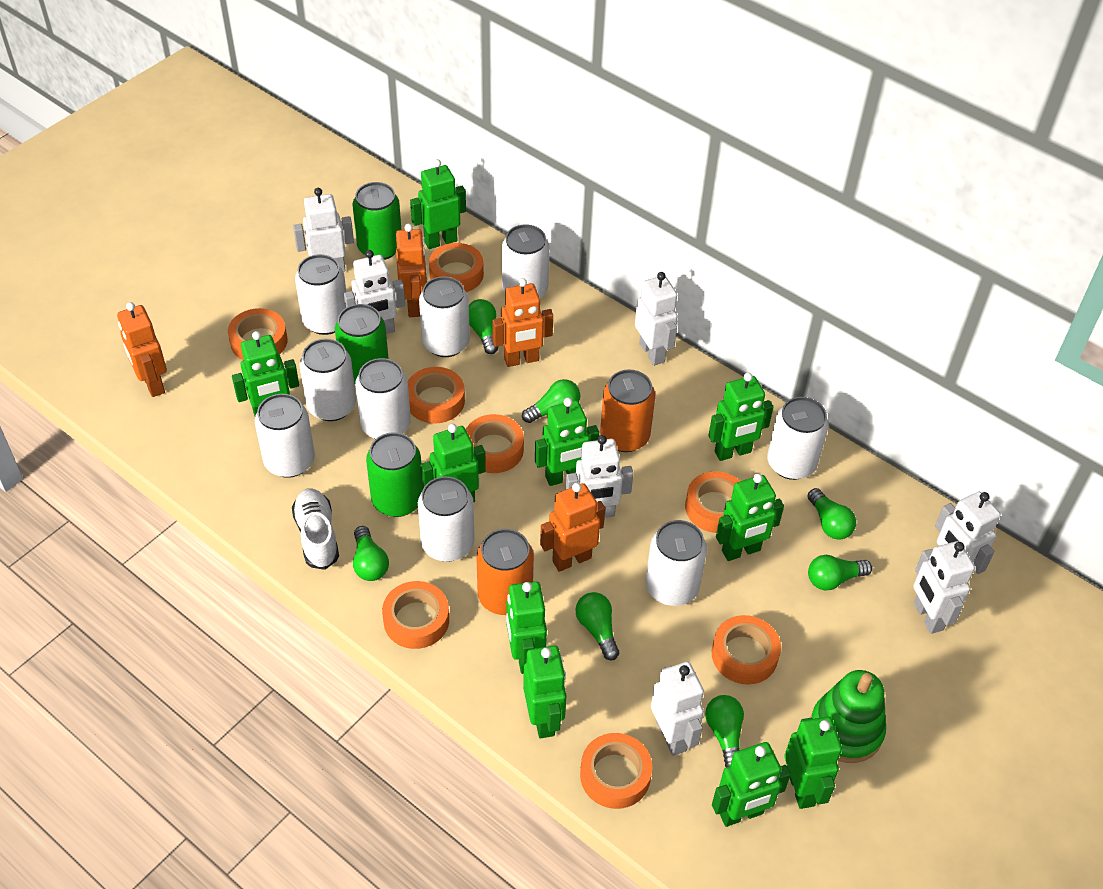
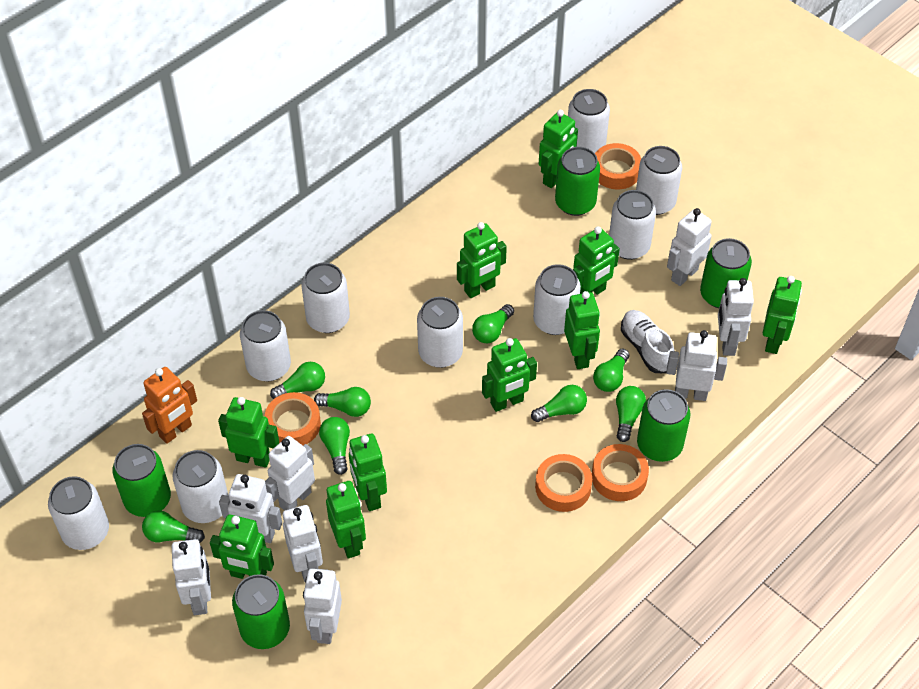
green can: [335,304,389,384] [353,182,401,260] [366,432,423,517] = 3 -> [112,444,171,517] [232,574,290,649] [555,147,600,216] [637,389,690,462] [700,238,752,308] = 5
green light bulb: [353,526,389,581] [469,299,498,354] [522,379,580,423] [576,592,619,660] [705,695,744,767] [807,488,856,540] [808,555,872,591] = 7 -> [142,510,205,543] [270,362,325,399] [314,387,371,417] [319,417,350,475] [472,304,514,343] [531,385,587,422] [593,349,629,392] [616,386,646,442] = 8
green stacking toy: [811,670,886,763] = 1 -> none = 0
orange can: [477,529,534,615] [600,369,655,452] = 2 -> none = 0
orange robot: [117,302,167,397] [396,224,428,317] [492,278,553,367] [540,483,605,572] = 4 -> [142,367,197,444] = 1
orange tape: [228,308,288,360] [382,581,449,649] [408,367,465,424] [429,243,484,292] [466,414,524,473] [580,733,653,809] [685,471,740,533] [712,615,781,685] = 8 -> [265,392,321,445] [535,454,592,512] [592,444,649,501] [595,143,641,189] = 4
white robot: [293,188,354,272] [344,250,405,334] [566,435,633,518] [635,272,678,366] [651,662,704,756] [913,541,975,634] [935,491,1001,574] = 7 -> [172,539,211,615] [219,474,282,543] [265,436,315,511] [283,505,323,582] [303,569,342,644] [666,330,727,401] [667,208,712,286] [718,278,754,356] = 8

